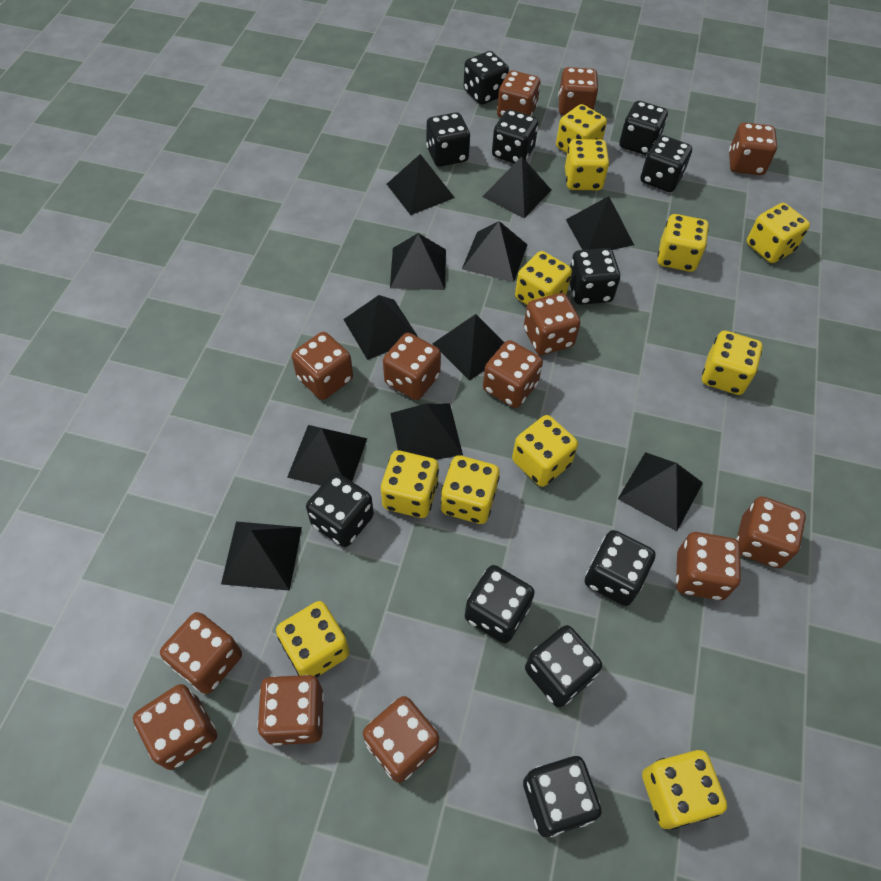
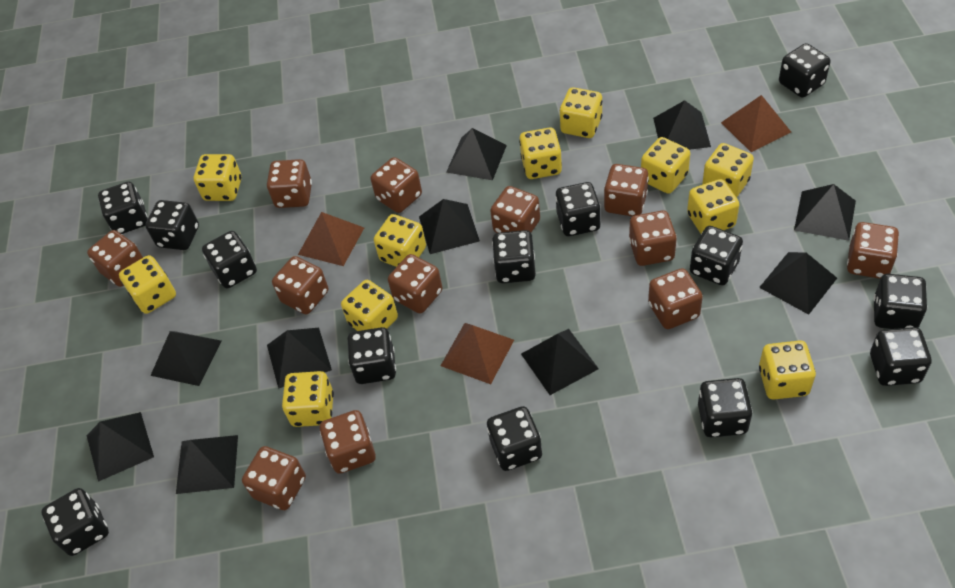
black dice: [306,473,374,547] [426,112,470,167] [464,51,509,105] [465,565,535,643] [492,109,539,164] [523,756,602,837] [525,625,602,707] [570,248,620,305] [585,530,655,606] [620,101,668,155] [640,135,692,192] = 11 -> [42,488,109,556] [98,182,148,234] [145,200,199,250] [202,231,257,288] [348,327,396,384] [487,406,542,471] [492,230,536,283] [555,182,601,236] [690,226,743,285] [698,378,752,437] [779,43,831,97] [870,327,931,386] [874,274,927,329] = 13
black pyramid: [221,521,302,591] [287,425,367,486] [343,295,418,360] [387,154,455,215] [390,233,446,290] [390,403,463,460] [432,314,504,381] [462,221,528,282] [482,157,551,219] [566,196,634,250] [618,452,703,531] = 11 -> [87,412,154,482] [150,331,221,386] [176,435,238,494] [267,328,332,389] [419,199,480,254] [446,128,507,180] [521,329,599,395] [653,100,711,150] [759,252,837,315] [794,184,856,241] = 10
brown dice: [133,684,217,770] [160,612,242,694] [258,675,324,746] [292,332,353,400] [363,696,439,783] [383,333,441,400] [483,340,543,408] [497,70,541,118] [524,293,581,355] [558,67,598,116] [676,532,741,600] [729,123,777,175] [736,496,806,568] = 13 -> [87,230,143,287] [242,446,306,510] [267,159,312,208] [272,256,328,314] [320,410,376,474] [371,157,422,213] [388,254,443,314] [490,186,540,233] [604,164,649,216] [629,210,677,266] [648,268,703,329] [847,222,899,279] = 12
brown pyramid: none = 0 -> [298,212,364,266] [440,323,514,384] [721,95,791,152] = 3

